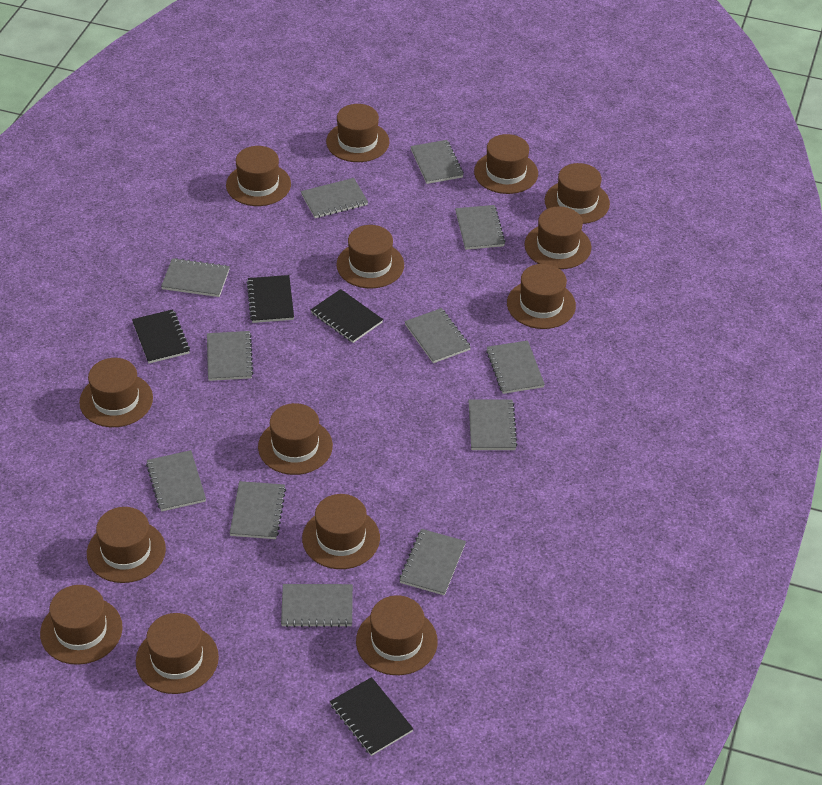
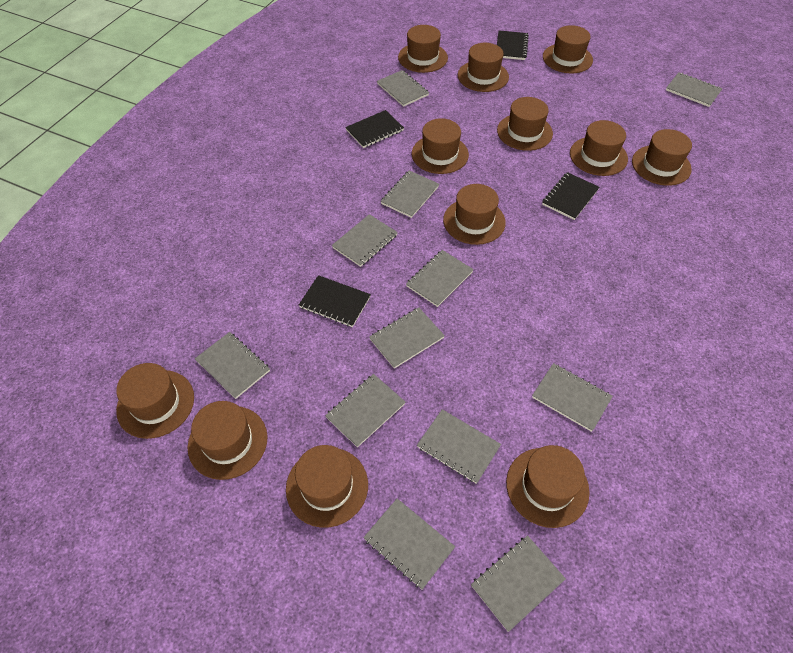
brown hat: [40,585,123,665] [79,358,153,427] [87,507,166,583] [136,613,219,694] [226,146,291,206] [258,403,333,475] [302,494,380,569] [326,104,389,162] [337,225,404,289] [356,595,438,675] [474,134,538,194] [507,264,576,329] [525,207,591,269] [545,163,610,224] = 14 -> [116,363,194,439] [188,401,268,480] [286,445,368,528] [398,25,448,73] [412,118,469,174] [443,184,506,245] [458,43,509,92] [497,97,553,151] [506,445,590,528] [543,25,593,73] [570,120,628,176] [632,129,692,186] = 12

